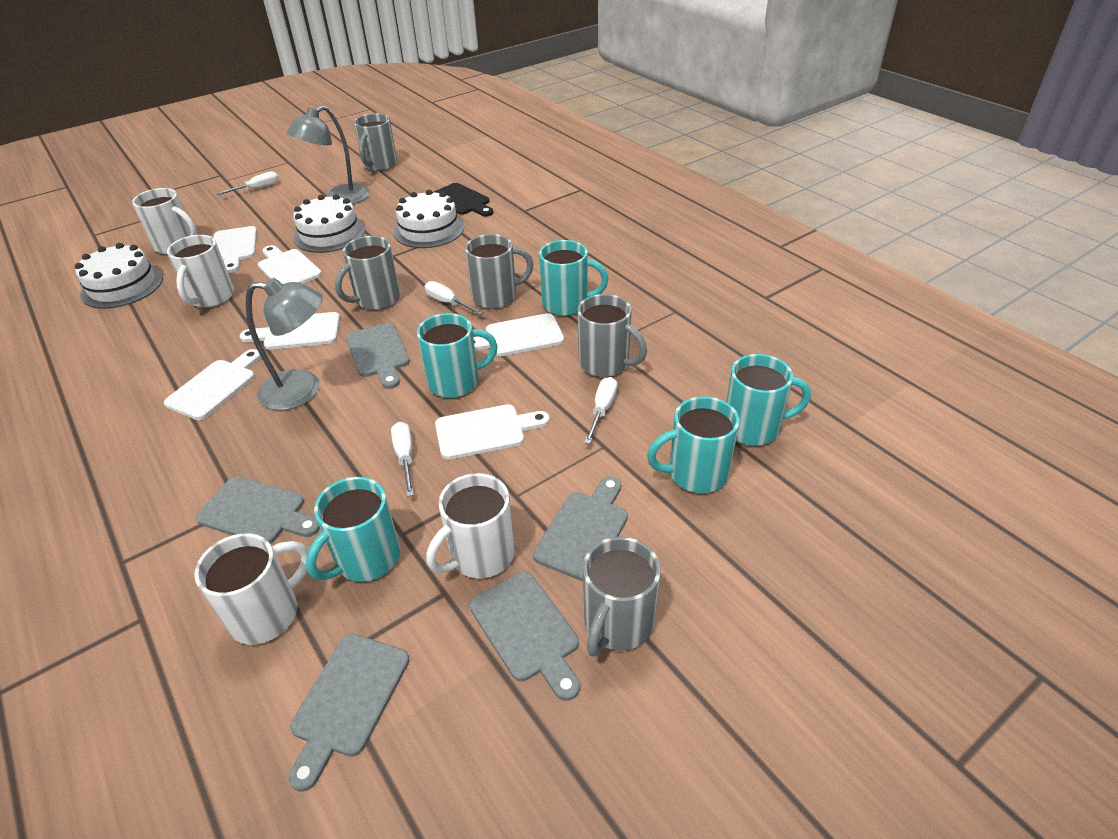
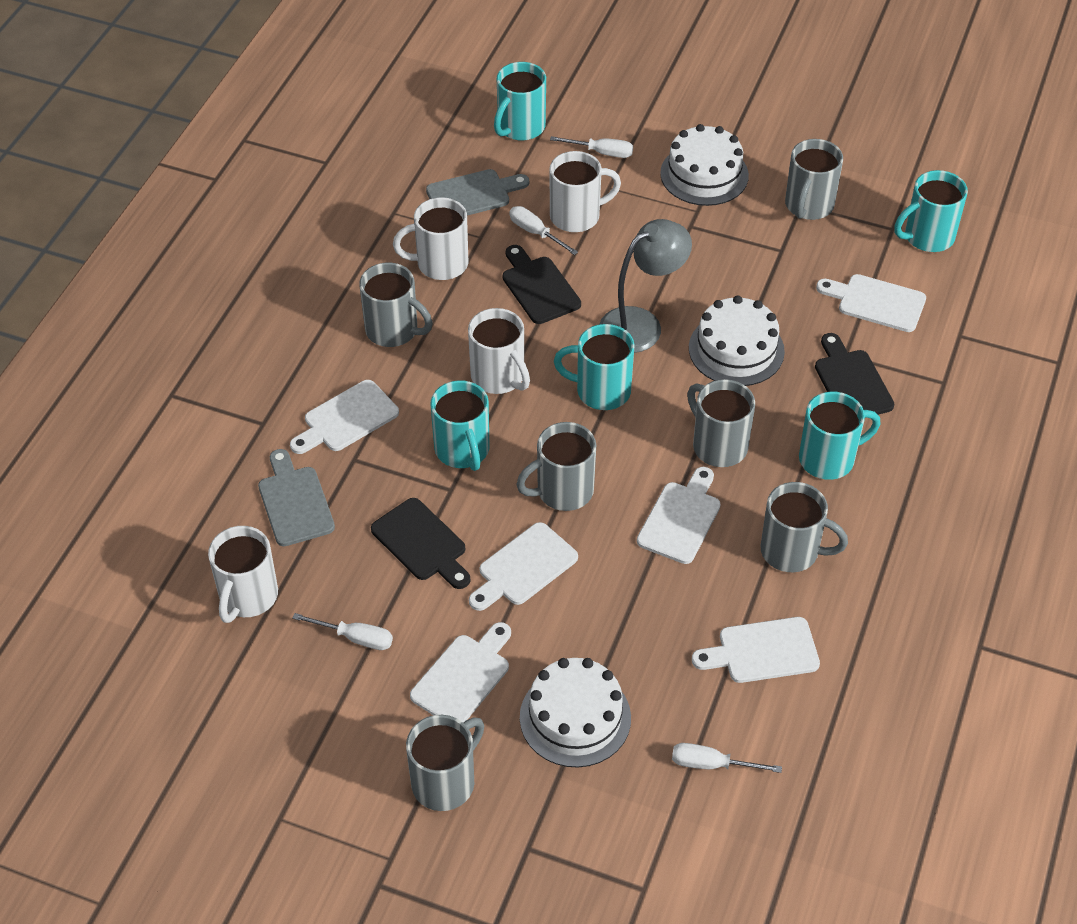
black cutting board: [434,183,493,216] = 1 -> [371,498,470,589] [503,245,581,324] [815,333,894,415] = 3
grey cutting board: [196,477,320,544] [288,634,410,792] [346,323,410,389] [469,572,580,701] [533,476,628,581] = 5 -> [258,449,335,546] [426,169,529,216] = 2
grey lamp: [246,278,323,411] [287,105,369,205] = 2 -> [599,219,692,353] = 1
grey mug: [335,236,400,310] [354,113,397,171] [465,234,533,309] [577,294,647,377] [583,537,661,657] = 5 -> [359,262,433,347] [406,715,484,811] [516,422,596,511] [687,379,755,467] [761,482,848,572] [785,139,843,220] = 6

